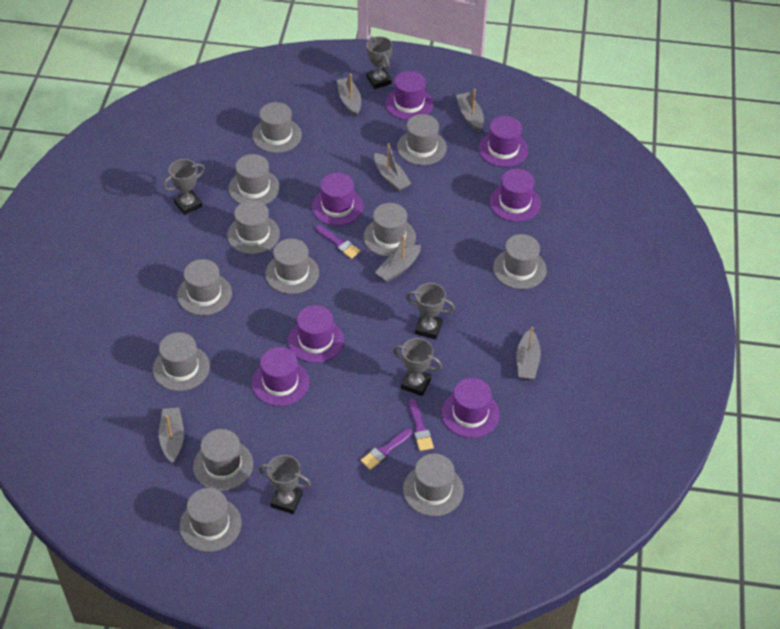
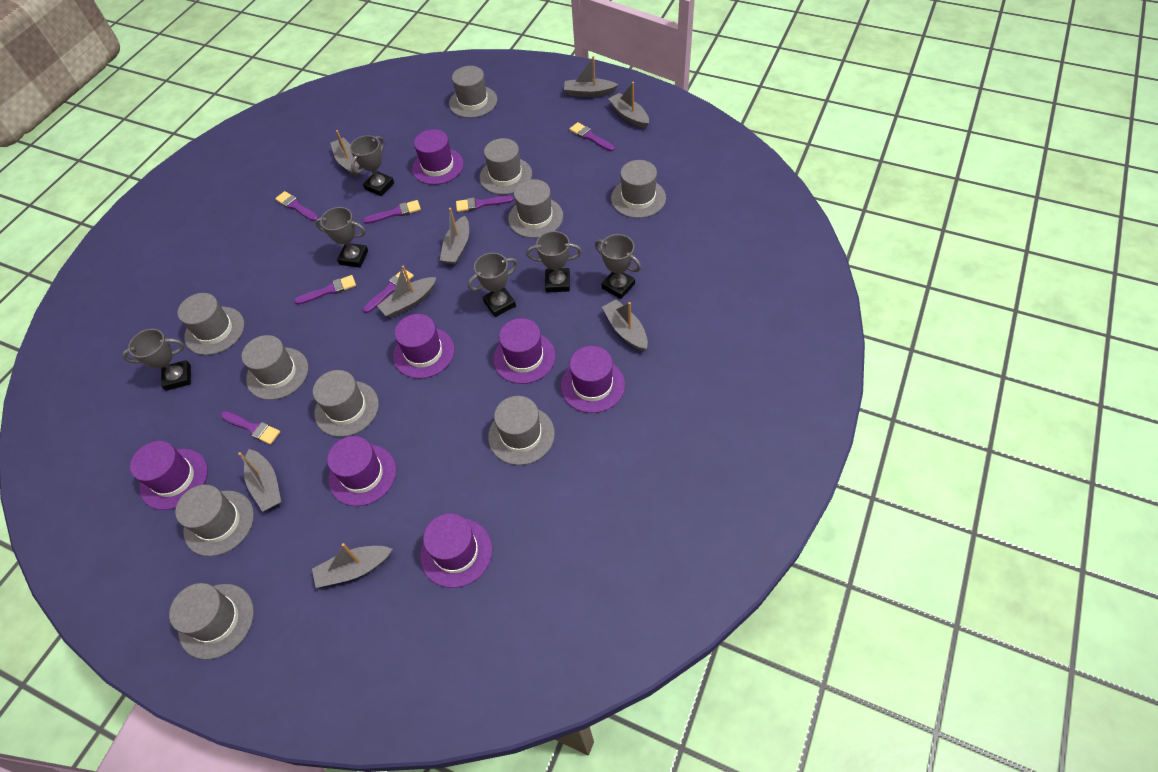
grey boat: [159,407,184,463] [337,74,361,117] [374,143,411,192] [375,235,421,282] [456,89,484,132] [516,327,541,380] = 6 -> [238,449,281,512] [312,543,393,588] [330,130,359,177] [377,265,437,318] [440,208,469,265] [564,56,618,97] [602,299,648,351] [608,82,649,128] = 8
grey hat: [153,332,210,391] [177,259,232,315] [179,488,241,552] [193,429,253,491] [227,200,280,254] [229,154,280,204] [252,102,302,153] [265,239,319,294] [363,203,416,257] [397,114,447,165] [403,454,464,516] [493,234,547,289] = 12 -> [169,583,254,660] [175,485,254,556] [178,293,244,355] [242,335,308,400] [313,370,379,437] [449,66,497,118] [480,138,532,195] [488,396,555,465] [508,179,563,238] [611,160,666,218] = 10
grey trophy: [163,159,205,215] [258,455,311,514] [366,36,393,89] [393,338,442,396] [406,283,455,340] = 5 -> [122,329,191,391] [315,207,368,267] [350,135,394,196] [468,253,518,317] [526,231,582,293] [595,234,641,299] = 6
purple brush: [315,225,360,259] [361,428,413,470] [409,399,434,451] = 3 -> [221,411,280,445] [275,191,318,221] [294,275,356,305] [363,200,421,224] [363,269,414,313] [456,196,514,212] [569,122,615,152] = 7

